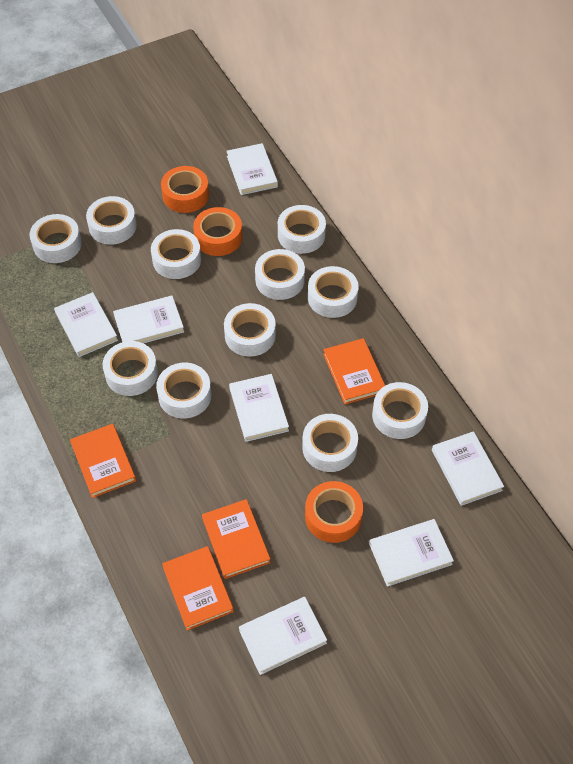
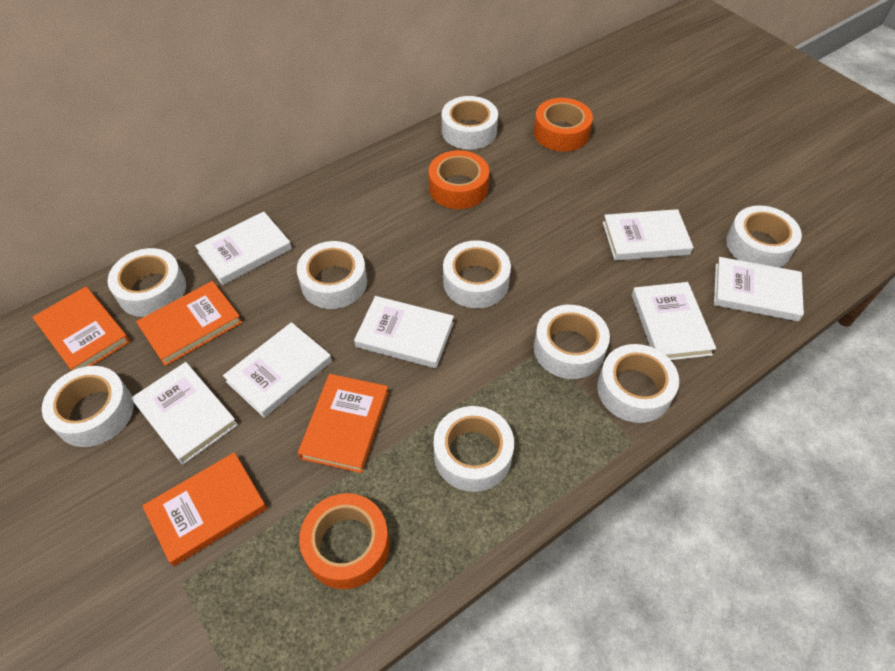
white tape: [30,214,82,263] [86,196,137,245] [103,341,158,396] [151,229,201,279] [156,363,211,418] [224,303,276,357] [255,249,305,300] [278,205,326,254] [302,414,358,472] [308,266,359,318] [372,382,428,439] = 11 -> [42,366,134,447] [107,248,186,317] [297,241,367,309] [434,406,514,492] [442,96,498,150] [443,240,511,308] [534,305,610,379] [597,344,679,423] [726,206,802,268] = 9

